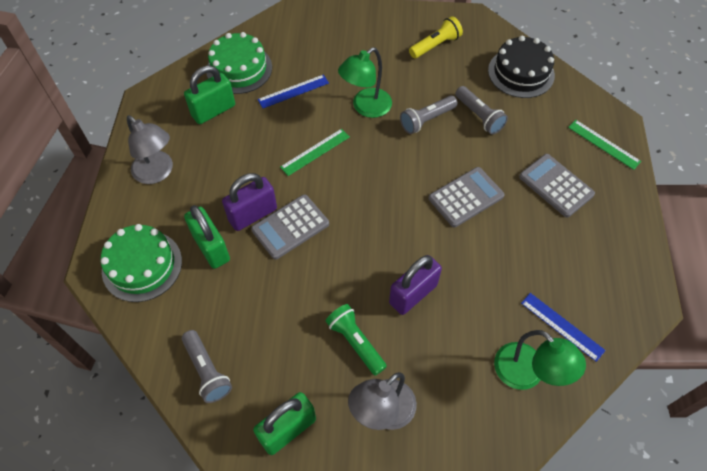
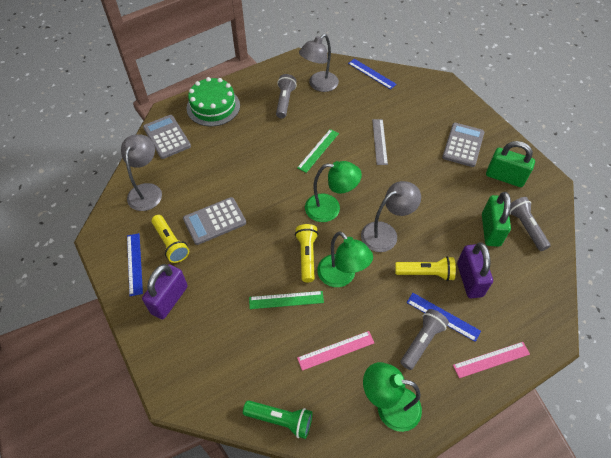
black cake: [488,36,555,98] = 1 -> none = 0
blue ruler: [258,74,329,108] [521,293,606,362] = 2 -> [127,233,143,296] [348,59,397,89] [407,293,481,342] = 3
green cake: [101,224,182,302] [207,32,272,94] = 2 -> [187,77,240,126] = 1
green lamp: [338,47,392,118] [494,330,586,390] = 2 -> [305,161,362,222] [317,231,373,287] [363,362,422,432] = 3
green padlock: [184,66,235,124] [184,205,230,269] [253,392,316,455] = 3 -> [482,192,511,247] [486,141,535,187] = 2
grey lamp: [127,115,173,184] [348,372,417,430] = 2 -> [121,134,162,211] [299,34,339,92] [361,181,421,252] = 3
grey ruler: none = 0 -> [372,119,388,165] = 1
pink ruler: none = 0 -> [297,331,374,371] [453,342,530,378] = 2
yellow flashlight: [409,16,463,59] = 1 -> [151,215,189,263] [295,224,318,282] [395,256,456,281] = 3

